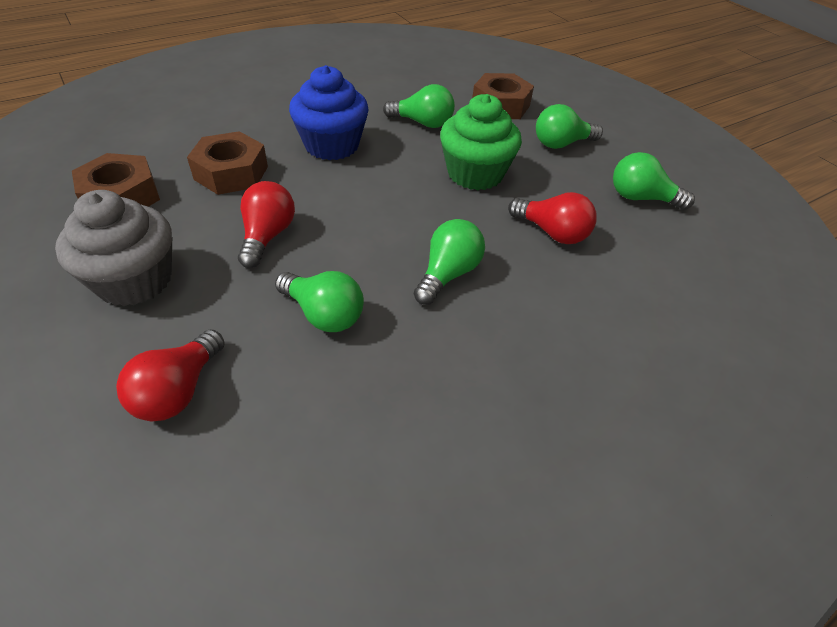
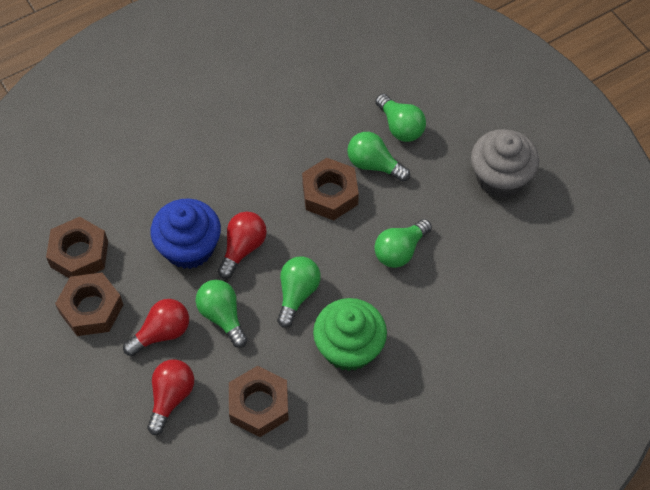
brown nut: [72,153,160,207] [187,131,268,195] [472,73,534,119] = 3 -> [46,217,108,278] [55,273,123,336] [229,366,289,437] [302,158,359,220] = 4

